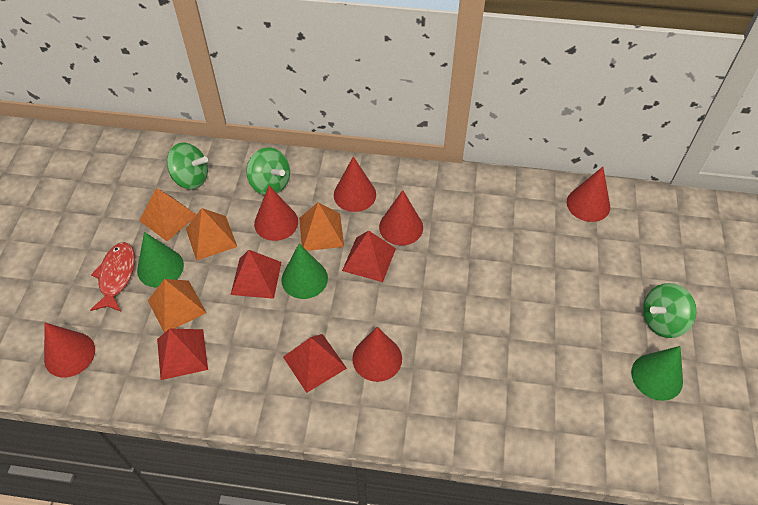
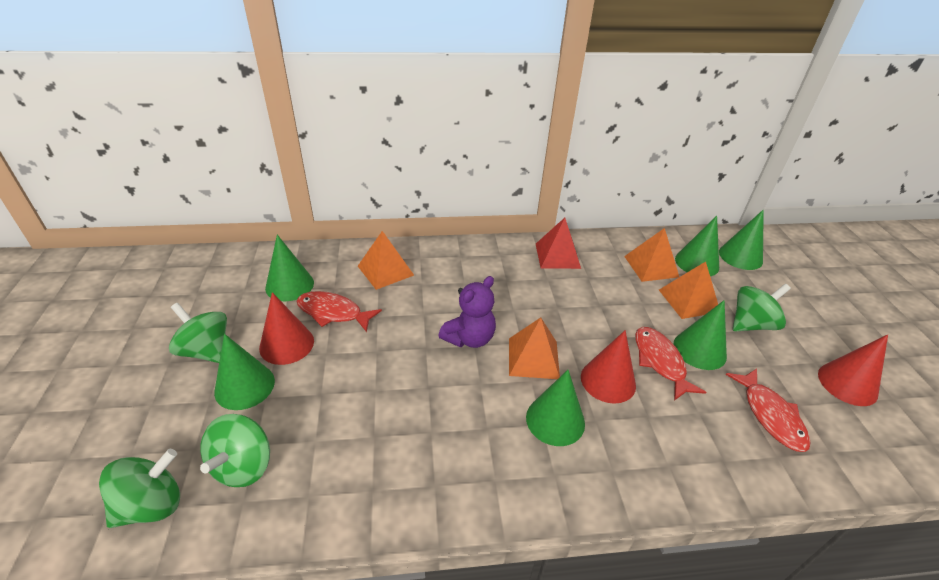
green cone: [137,232,184,287] [281,244,328,299] [631,346,683,401] = 3 -> [214,334,275,410] [265,235,314,301] [526,370,585,446] [674,300,727,370] [675,216,719,276] [719,210,764,270] = 6
green spinning top: [167,143,208,189] [246,148,290,195] [643,283,697,338] = 3 -> [99,449,180,528] [169,303,227,363] [200,414,270,487] [733,284,791,331] = 4
purple teddy bear: none = 0 -> [438,276,496,348] = 1
red cone: [44,323,95,377] [254,186,298,241] [334,156,376,212] [352,327,402,382] [379,190,423,245] [567,167,610,222] = 6 -> [259,292,314,365] [581,330,636,404] [818,334,888,406] = 3
red fish: [90,242,135,312] = 1 -> [296,291,382,332] [635,327,706,401] [726,369,811,452] = 3
red pyramid: [157,328,208,380] [231,250,282,299] [283,334,347,393] [342,230,396,282] = 4 -> [536,218,581,269] = 1

